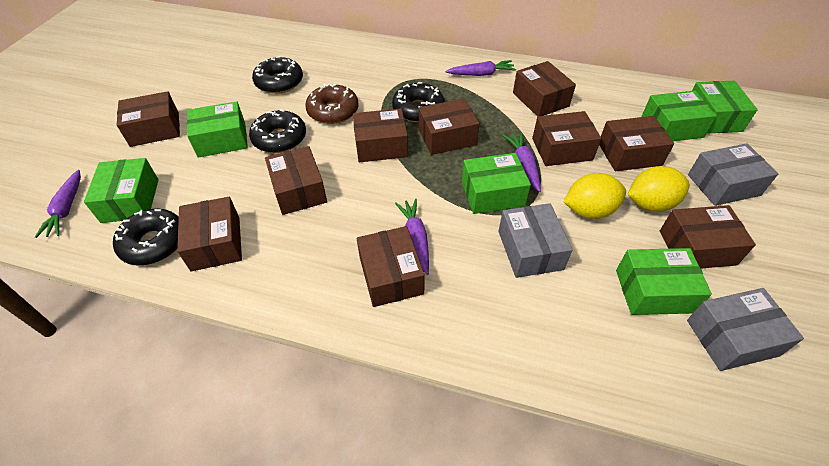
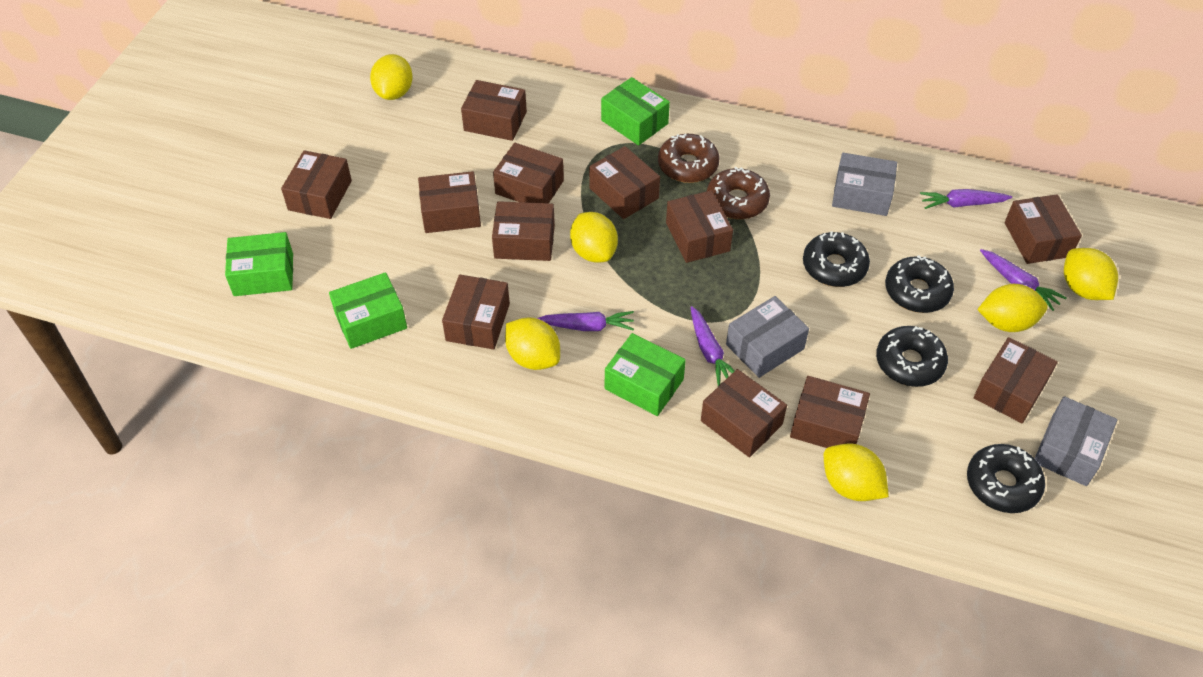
brown box: [117,91,180,147] [177,197,242,272] [265,146,327,215] [353,108,408,162] [357,226,425,307] [419,98,480,155] [513,61,576,117] [532,111,601,166] [599,116,674,171] [660,205,756,268] = 10 -> [281,150,352,219] [418,171,481,233] [442,275,510,349] [461,80,527,141] [492,201,555,261] [493,143,564,203] [589,146,660,219] [666,190,733,263] [701,369,787,458] [790,376,870,448] [974,337,1058,423] [1005,194,1082,264] = 12
brown donut: [305,84,359,124] = 1 -> [658,133,719,183] [707,167,770,219] = 2
green box: [84,158,159,223] [187,101,248,158] [462,153,531,214] [616,248,712,315] [641,91,717,141] [692,81,758,134] = 6 -> [225,232,293,296] [329,272,407,349] [601,77,670,145] [605,333,686,416] = 4
yellow lemon: [563,173,626,219] [627,166,690,212] = 2 -> [370,54,413,100] [505,317,560,370] [570,212,618,263] [824,444,889,501] [977,284,1048,332] [1064,248,1118,300] = 6

